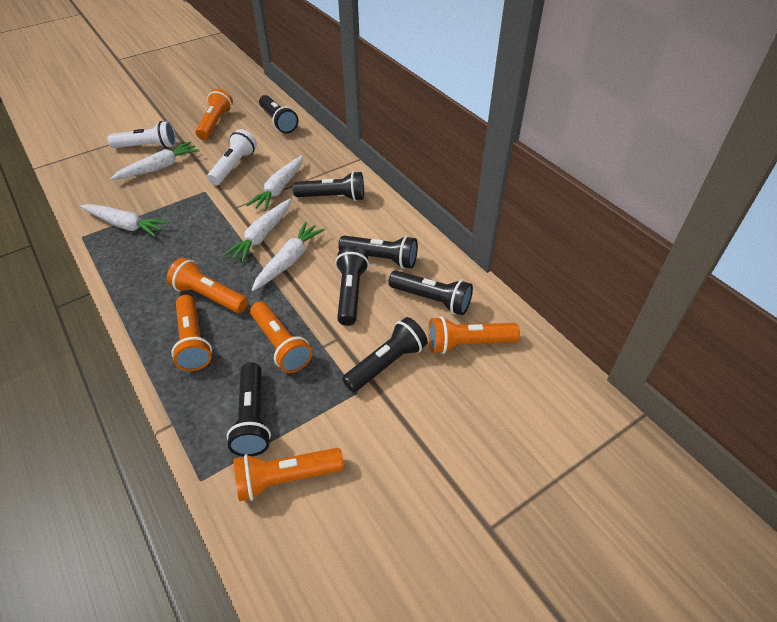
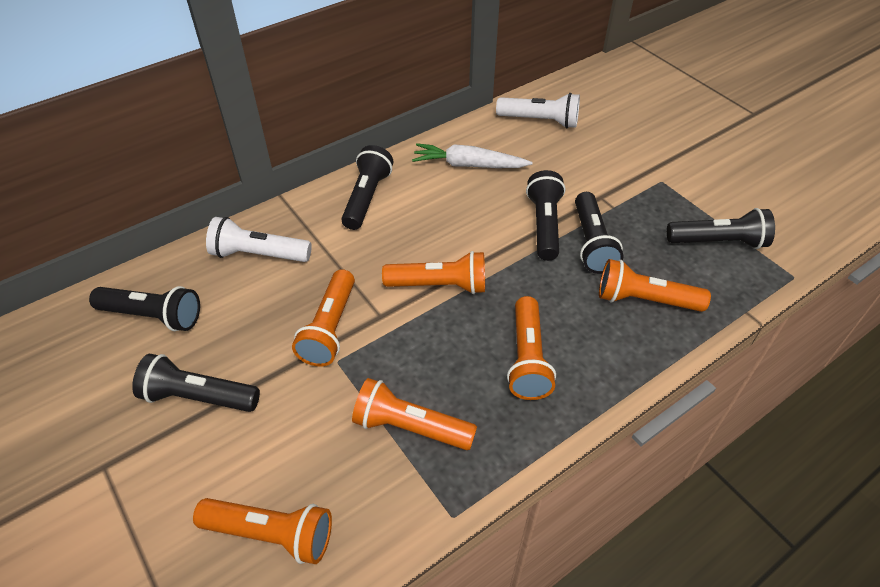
black flashlight: [227,362,271,457] [259,95,298,133] [293,171,364,201] [335,246,369,326] [338,236,418,269] [342,317,428,392] [388,270,473,315] = 7 -> [89,286,200,331] [132,354,260,412] [341,145,393,230] [526,170,565,261] [575,192,624,274] [667,208,775,249] = 6
white carrot: [80,204,169,237] [110,141,200,180] [223,198,291,263] [246,155,303,211] [252,222,325,291] = 5 -> [412,143,533,168] = 1

